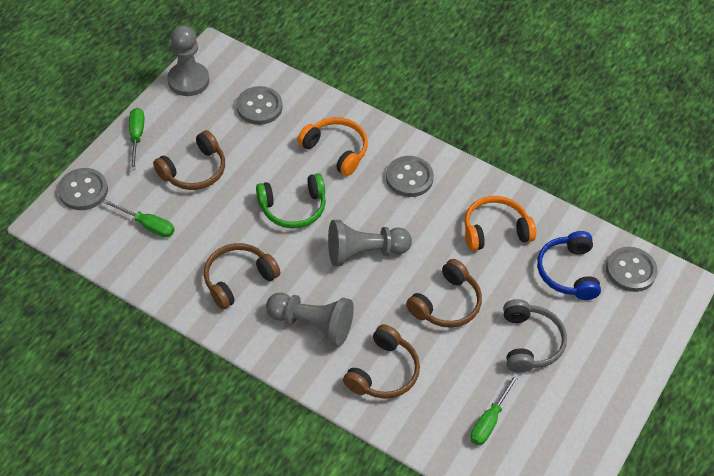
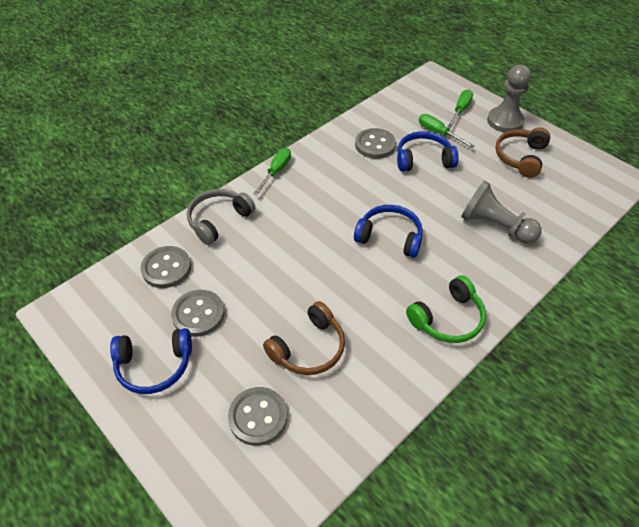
blue headphones: [537,231,601,300] = 1 -> [110,328,192,394] [354,205,423,258] [397,131,459,172] = 3
brown headphones: [153,130,225,190] [204,243,281,309] [343,324,420,399] [406,259,482,328] = 4 -> [263,301,345,375] [495,127,551,178] = 2
grey pawn: [167,25,209,96] [266,293,354,347] [328,220,412,266] = 3 -> [461,181,542,244] [487,65,531,133] = 2
orange headphones: [297,117,368,176] [464,196,536,251] = 2 -> none = 0

